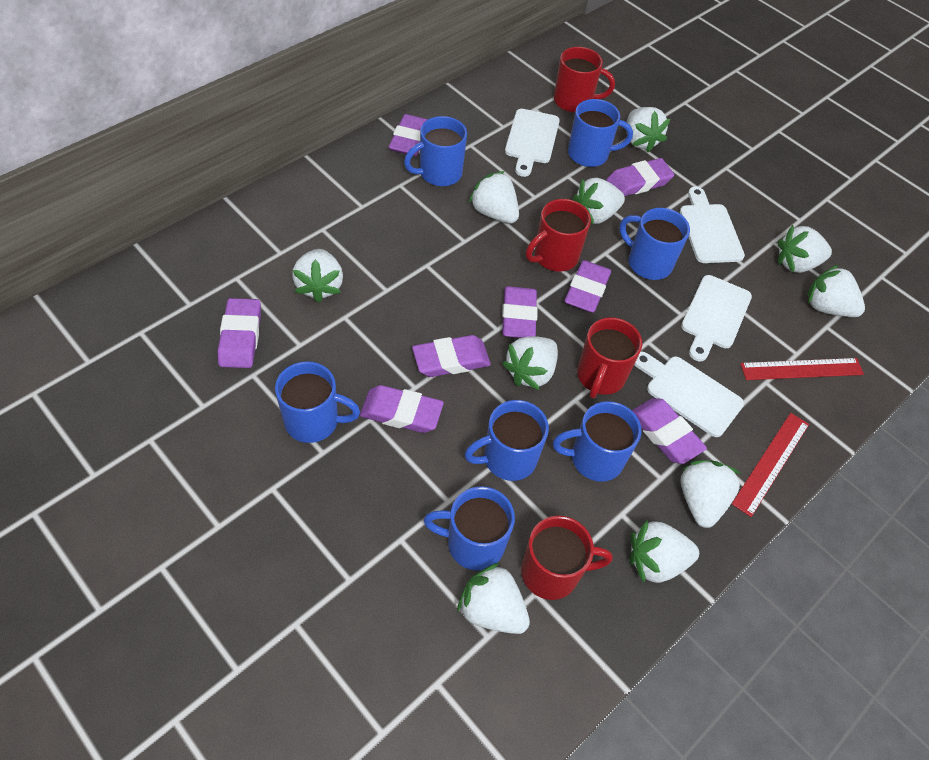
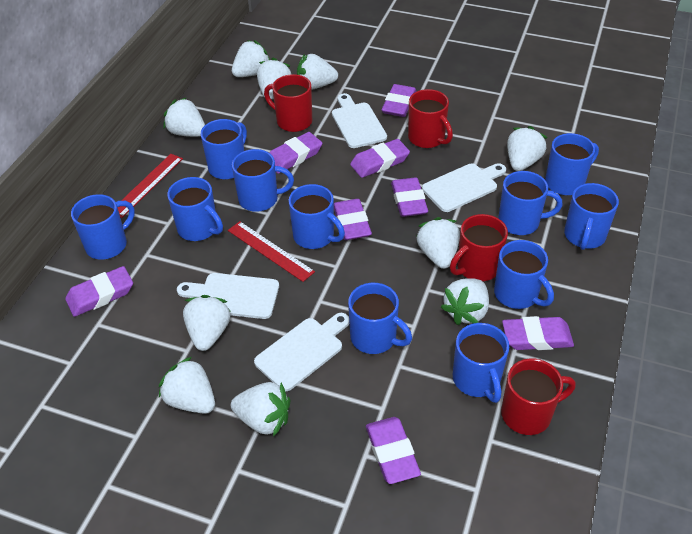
blue mug: [275,361,360,443] [404,116,467,186] [424,486,515,571] [464,400,549,481] [553,401,641,482] [568,99,633,167] [620,208,690,280] = 7 -> [71,194,135,260] [167,177,223,241] [200,119,247,179] [232,149,294,212] [288,184,345,249] [348,283,412,354] [453,323,509,403] [494,240,554,309] [498,171,563,235] [545,133,599,195] [564,183,619,250] = 11

